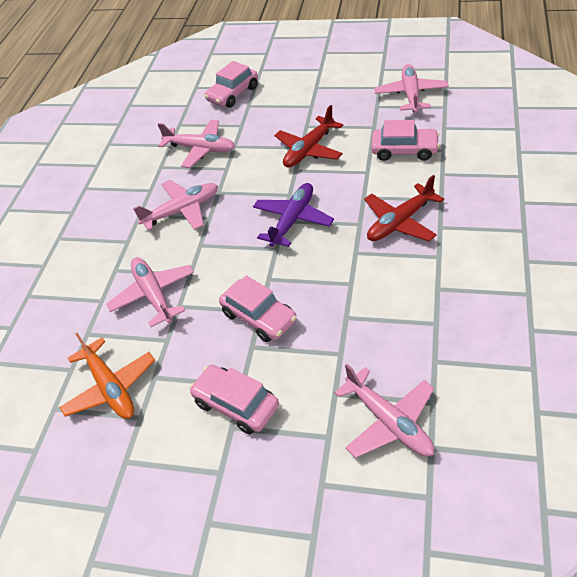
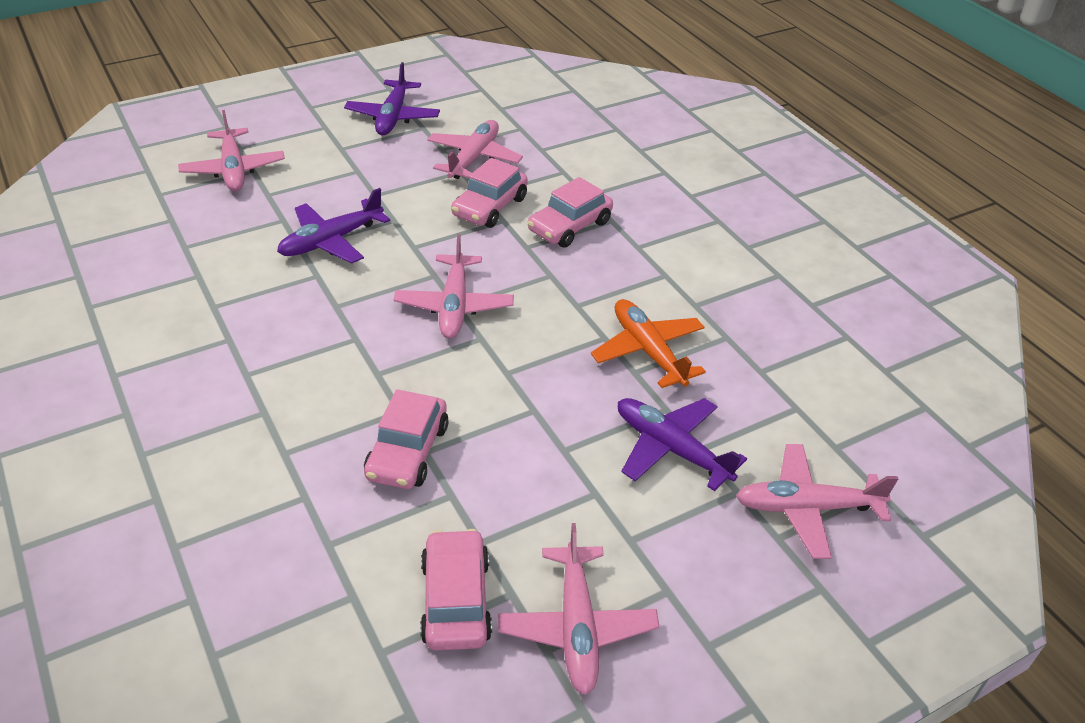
purple plane: [253,183,334,247] = 1 -> [277,188,390,264] [344,62,440,135] [618,398,747,491] = 3
red plane: [274,105,343,168] [364,175,444,241] = 2 -> none = 0

